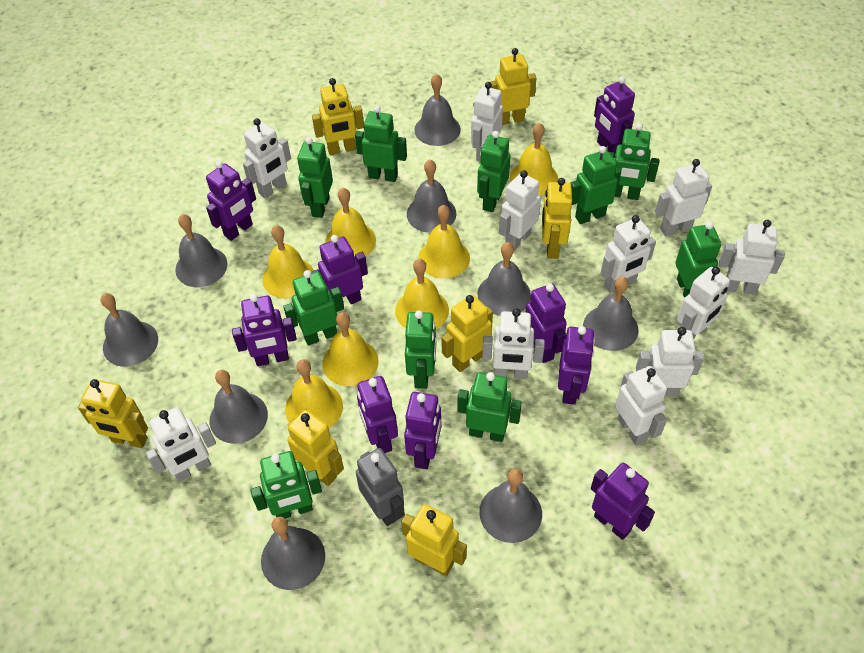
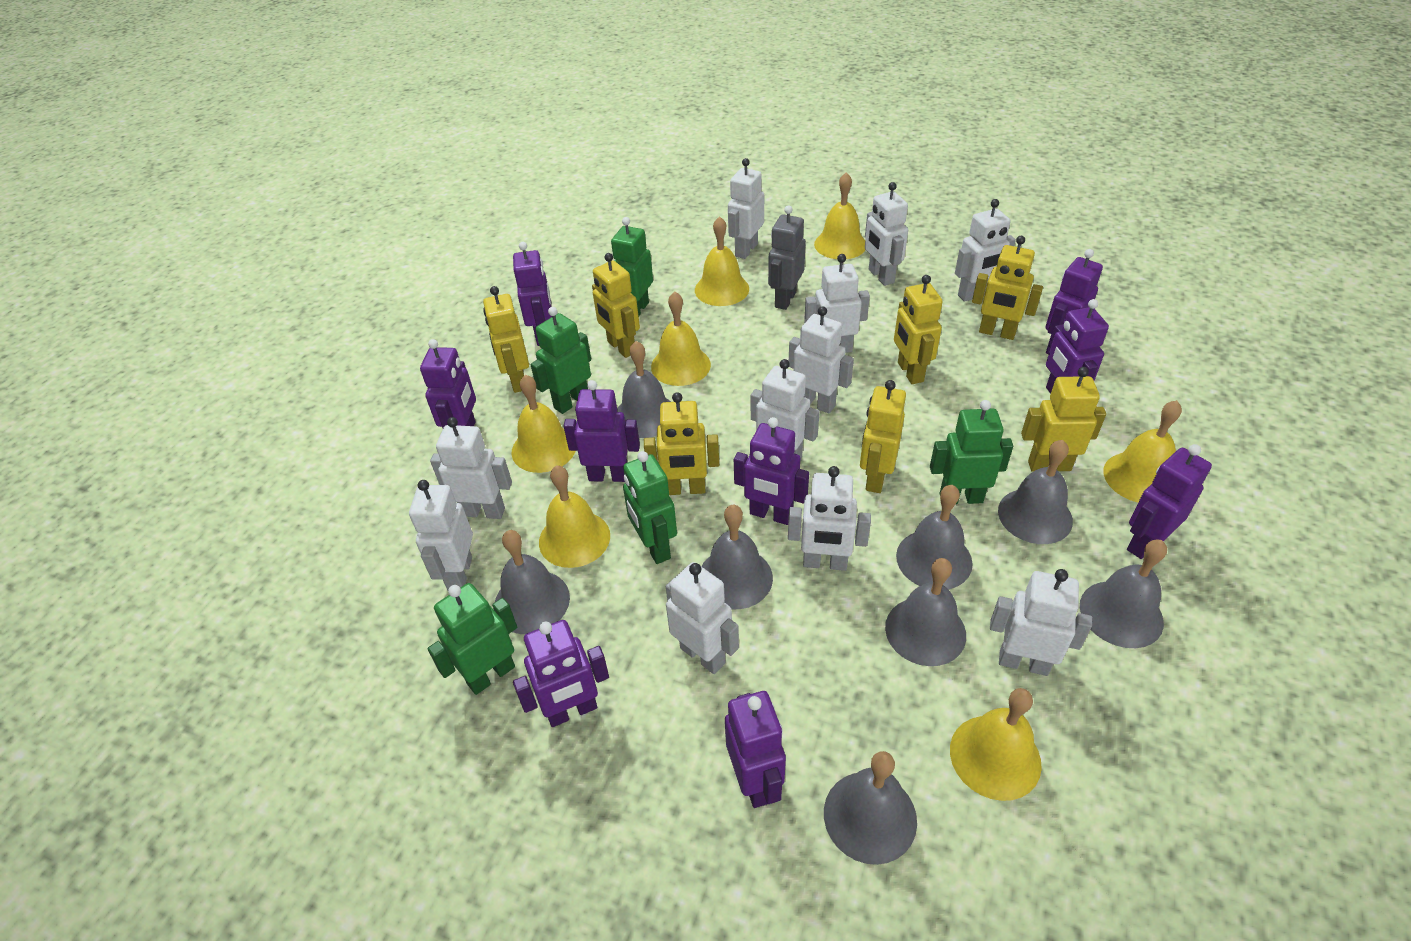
green robot: [250,451,322,519] [283,270,344,345] [297,137,333,218] [355,106,407,182] [405,310,436,389] [457,372,522,442] [477,131,511,212] [571,146,621,224] [609,123,659,200] [675,222,721,298] = 10 -> [427,583,517,695] [531,307,591,414] [611,217,653,316] [623,451,677,564] [930,400,1013,504] = 5
grey bell: [101,293,158,367] [175,214,228,287] [209,370,268,444] [261,517,325,590] [407,160,456,233] [414,74,461,146] [477,242,531,316] [479,469,542,543] [583,276,638,351] = 9 -> [495,530,570,634] [617,341,671,438] [701,505,773,609] [824,751,917,865] [885,558,966,666] [896,485,973,589] [998,440,1073,544] [1080,540,1167,648] = 8

